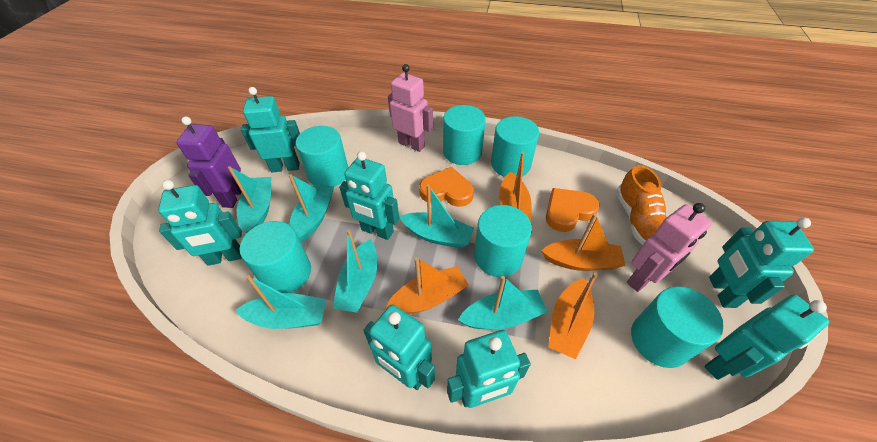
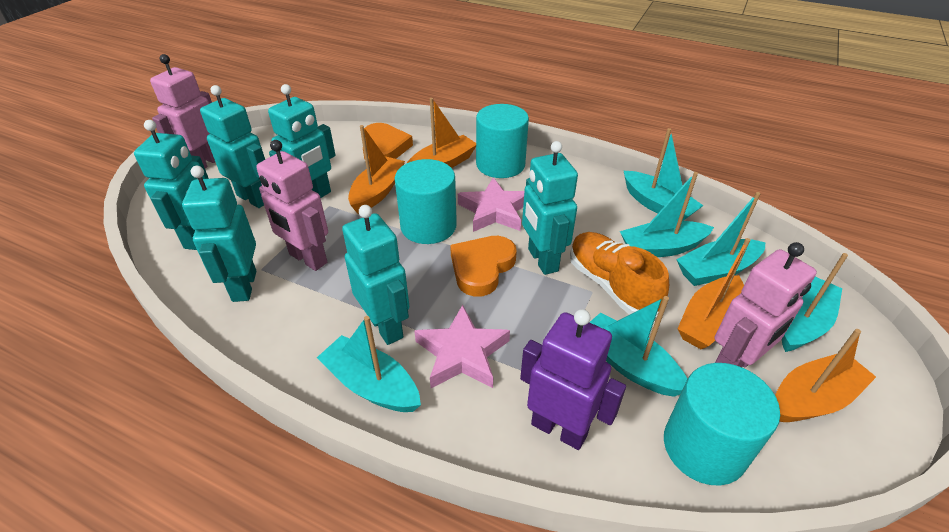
pink robot: [388,64,433,152] [627,203,712,292] = 2 -> [150,54,215,168] [256,140,328,271] [715,242,817,368] = 3
pink star: none = 0 -> [414,305,510,388] [458,177,524,232] = 2
turquoise cylinder: [240,221,311,293] [296,126,348,187] [443,105,486,165] [474,205,532,277] [491,116,539,177] [631,287,724,368] = 6 -> [395,159,457,244] [476,104,529,178] [664,363,780,486] = 3
turquoise robot: [158,180,242,266] [241,87,300,172] [339,151,399,240] [363,304,435,390] [447,330,531,408] [704,294,829,380] [709,217,814,308] = 7 -> [134,120,209,250] [182,166,256,302] [200,85,265,208] [268,84,336,198] [342,205,410,345] [522,141,578,275] = 6

